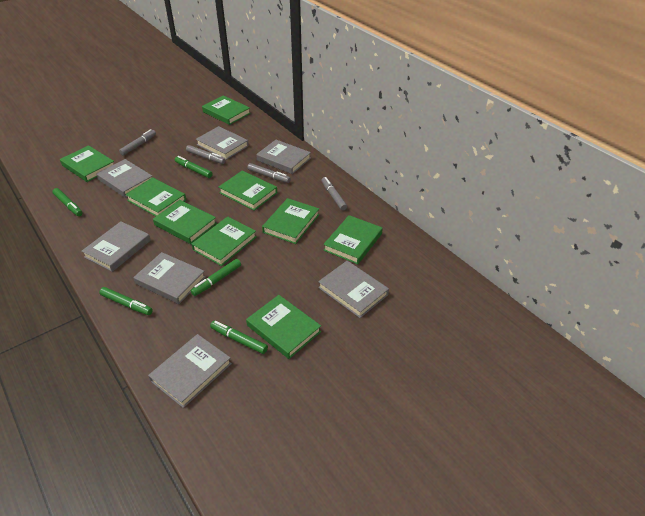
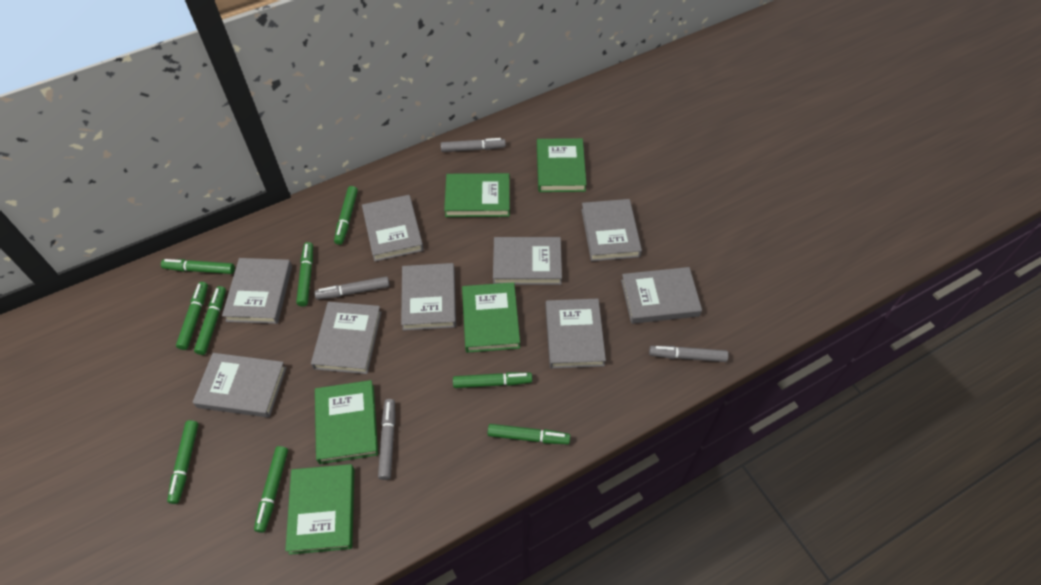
green book: [60,145,114,182] [125,177,186,216] [153,200,217,244] [192,216,257,266] [202,95,251,125] [219,171,277,211] [246,295,321,359] [262,198,319,244] [323,215,383,264] = 9 -> [285,464,354,555] [315,380,378,464] [444,173,510,217] [462,282,520,353] [537,138,587,192] = 5
green marker: [52,188,83,216] [99,287,153,315] [175,156,213,178] [191,259,241,296] [210,321,268,354] = 5 -> [161,259,235,274] [167,420,198,504] [176,282,208,350] [194,286,226,355] [254,446,288,533] [296,242,313,307] [334,186,358,245] [453,372,532,388] [488,424,570,444] = 9
grey book: [81,221,151,272] [96,159,152,198] [133,252,206,304] [148,334,232,408] [196,126,249,160] [256,140,311,174] [318,261,389,318] = 7 -> [193,353,287,418] [222,258,292,324] [311,302,382,374] [362,195,424,262] [401,263,456,331] [493,237,562,285] [545,299,606,369] [581,199,642,261] [621,267,702,324] = 9

